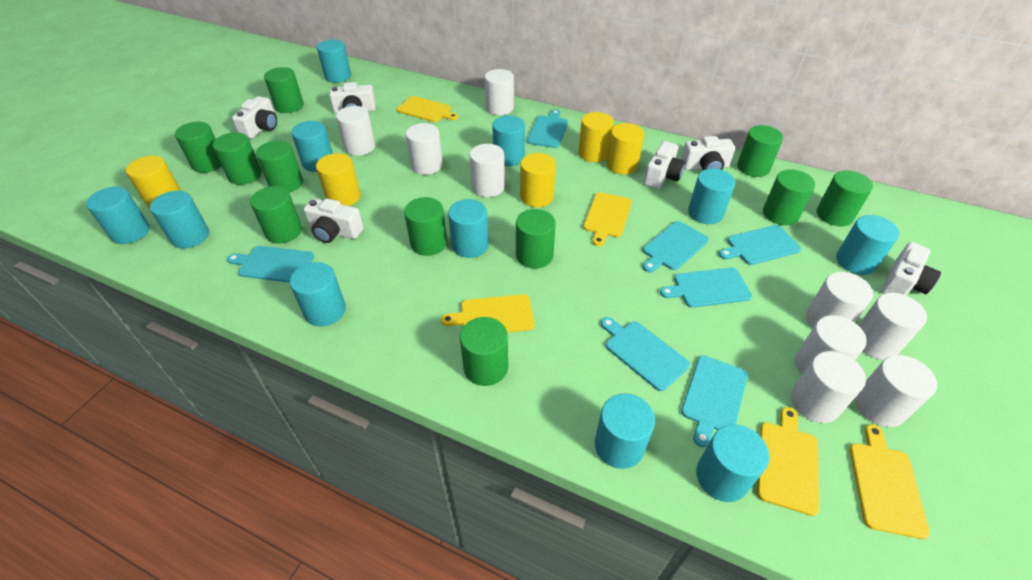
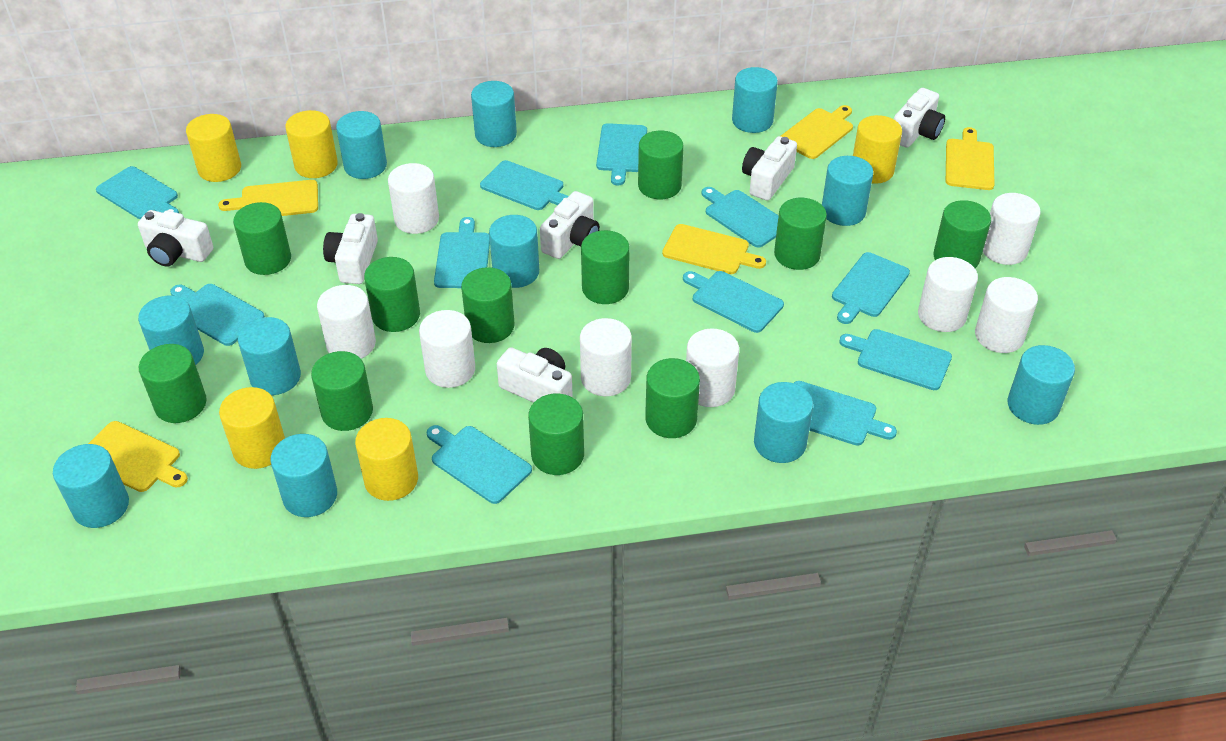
turquoise cutting board: [227,246,314,283] [527,109,568,148] [601,317,690,391] [643,221,709,273] [660,268,752,308] [681,355,748,447] [719,225,801,265] = 7 -> [96,166,179,219] [170,284,265,346] [427,425,532,504] [434,217,490,288] [480,160,569,210] [596,123,647,185] [683,271,784,333] [701,187,779,248] [794,381,897,446] [832,252,910,324] [839,329,952,390] = 11
white cylinder: [336,106,375,156] [406,123,443,175] [469,144,505,197] [484,69,514,115] [791,351,866,423] [795,315,867,374] [806,272,873,328] [855,355,937,427] [858,293,927,360] = 9 -> [317,285,376,359] [388,163,439,234] [419,310,475,388] [580,318,632,396] [686,329,739,407] [918,257,978,332] [975,277,1038,353] [983,193,1041,265] = 8

